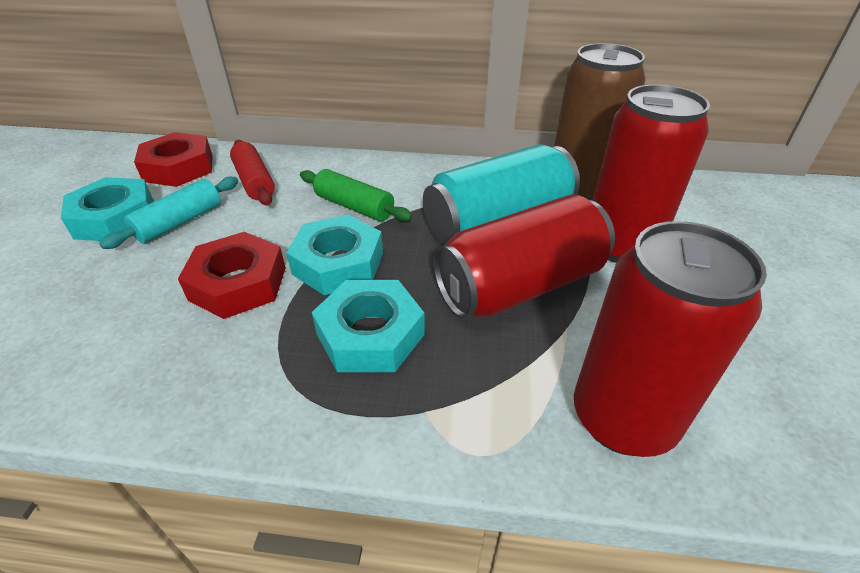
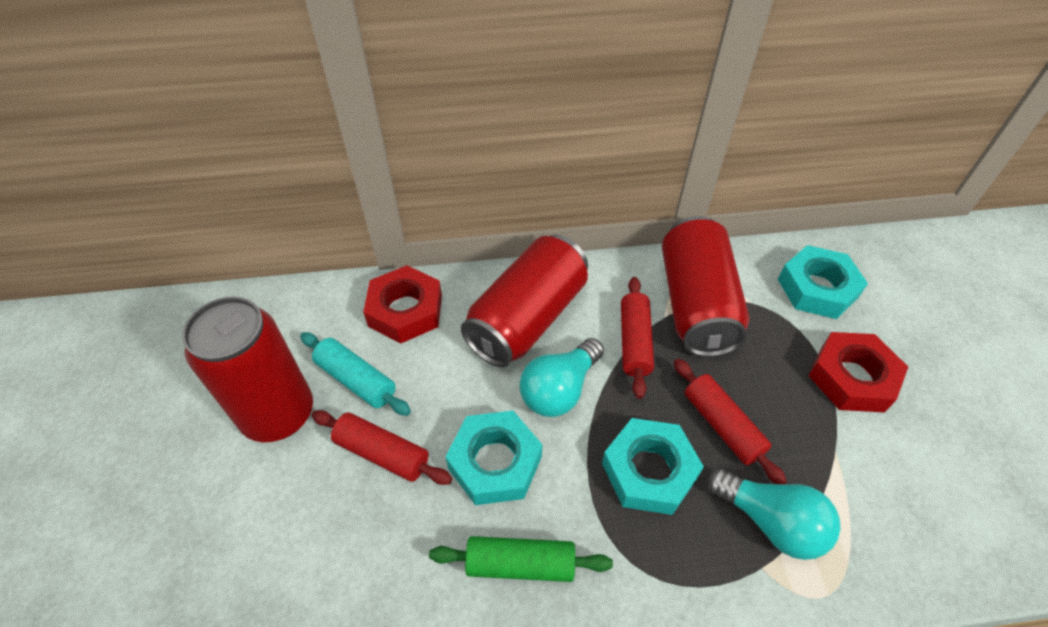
brown can: [554,43,645,200] = 1 -> none = 0
red rolling pin: [230,140,275,206] = 1 -> [311,410,452,485] [621,277,654,399] [674,359,787,484] = 3
turquoise can: [423,144,580,244] = 1 -> none = 0
turquoise light bulb: none = 0 -> [520,338,604,417] [707,468,841,560] = 2

